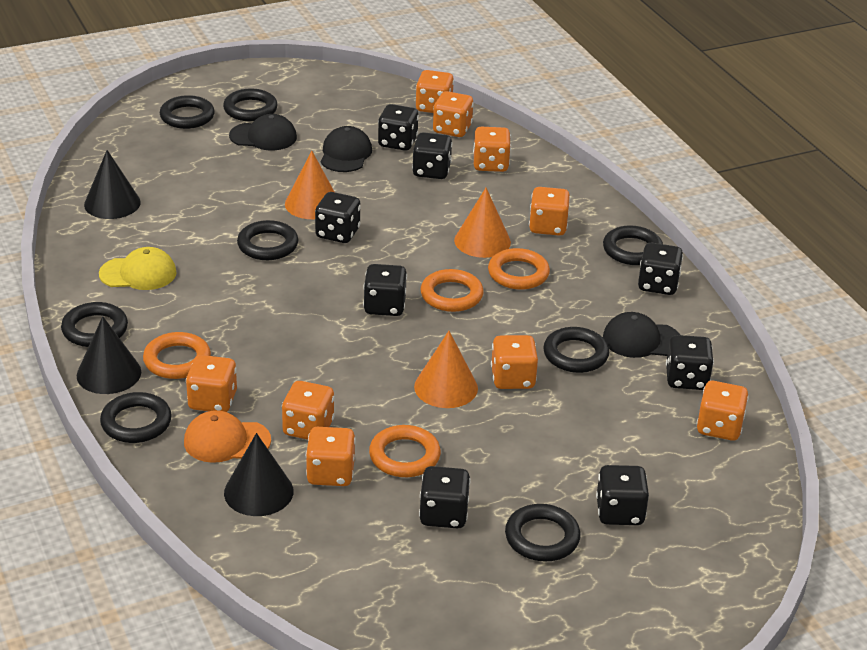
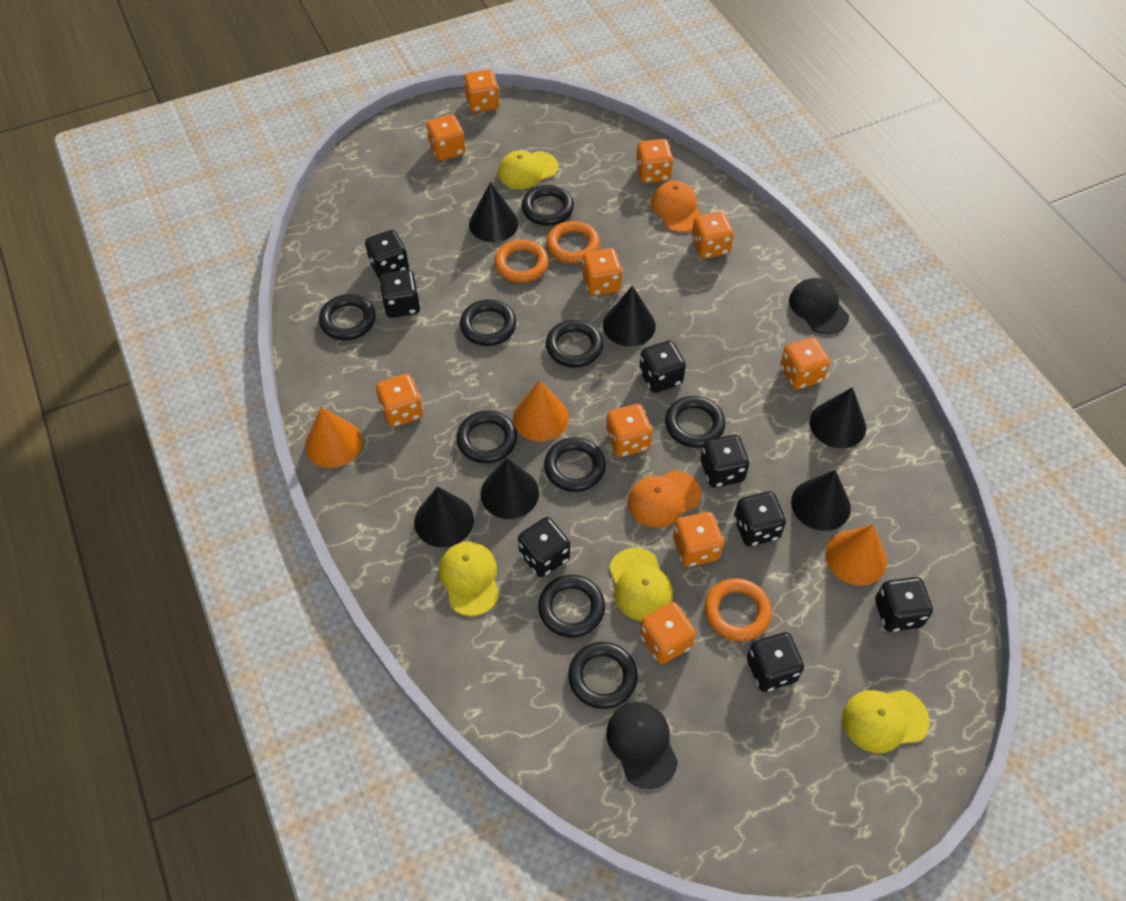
black cap: [229,114,297,150] [321,126,372,172] [603,312,680,358] = 3 -> [606,702,678,789] [789,278,849,334] = 2
black cone: [77,316,141,394] [84,150,141,219] [224,433,294,516] = 3 -> [414,486,474,548] [469,182,518,242] [480,458,539,519] [603,286,656,347] [791,470,851,531] [810,387,866,448] = 6
black ring: [61,302,128,347] [100,392,172,443] [160,95,215,129] [223,88,278,121] [237,220,298,260] [505,504,581,562] [543,327,609,373] [603,225,663,265] = 8 -> [319,294,376,340] [457,411,517,463] [460,299,516,346] [522,185,574,226] [538,575,605,637] [544,438,606,492] [546,320,603,367] [568,642,638,709] [665,396,725,448] = 9
orange cap: [184,410,271,463] = 1 -> [628,470,701,528] [651,181,701,232] = 2
orange dice: [186,355,237,412] [282,381,334,440] [306,427,356,486] [416,70,454,113] [433,91,474,137] [473,127,511,172] [491,335,538,389] [529,187,570,236] [697,381,749,441] = 9 -> [376,374,423,427] [426,115,465,161] [464,69,499,113] [582,248,623,296] [606,404,652,457] [636,139,673,183] [640,602,696,664] [673,512,724,567] [691,211,734,259] [780,337,830,390] = 10
orange ring: [143,332,211,379] [369,425,441,477] [421,269,484,312] [488,248,550,290] = 4 -> [494,239,549,283] [546,221,600,263] [705,578,772,641] = 3
yellow cap: [99,247,176,290] = 1 -> [439,541,499,616] [498,150,558,189] [609,548,673,621] [842,690,930,753] = 4

